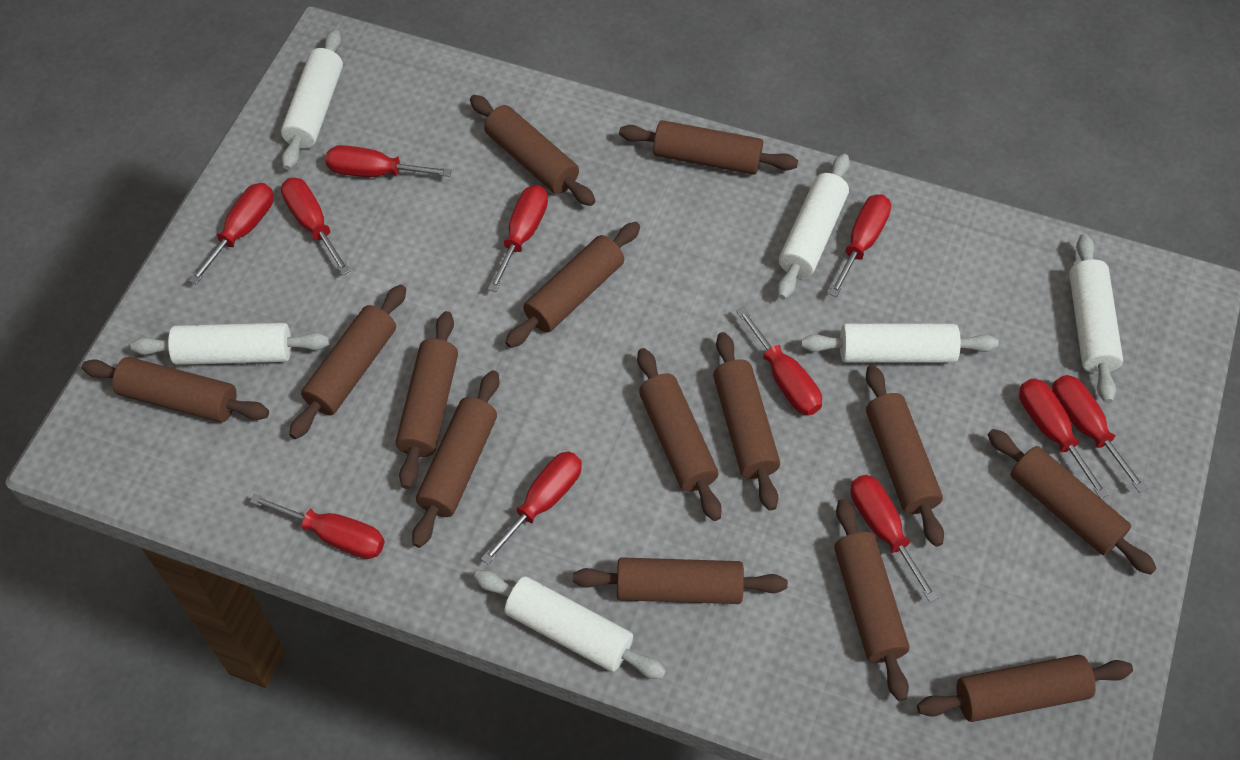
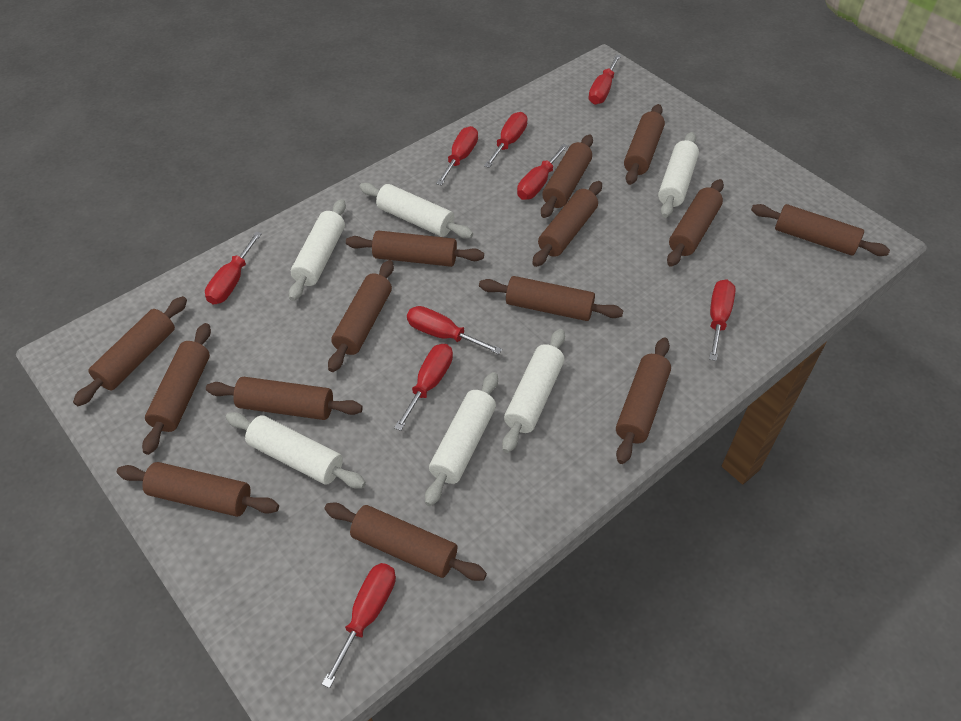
red screwdriver: [189,183,273,284] [250,494,385,559] [281,178,351,275] [326,145,452,177] [481,451,582,565] [488,185,548,292] [736,307,822,415] [829,194,891,298] [850,475,938,602] [1019,378,1109,498] [1052,375,1147,493] = 11 -> [205,232,262,305] [322,563,396,688] [394,344,453,431] [407,306,502,354] [436,126,478,186] [484,112,528,168] [517,144,568,200] [589,55,621,105] [709,279,736,361] = 9

